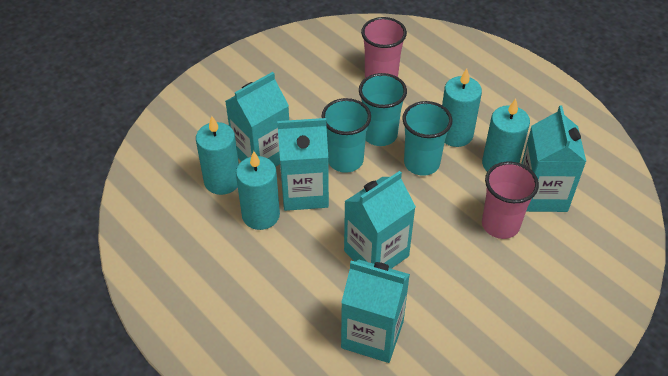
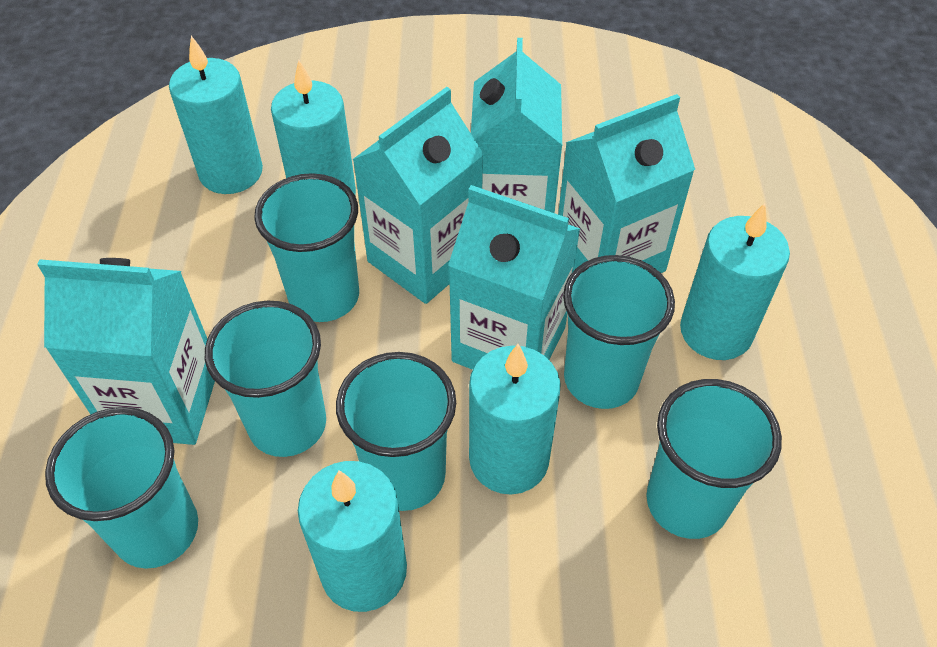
pink cup: [361,17,407,78] [482,161,539,239] = 2 -> none = 0
turquoise candle: [196,116,239,195] [236,151,280,230] [442,68,482,147] [482,99,530,172] = 4 -> [169,36,263,194] [271,60,356,195] [298,461,407,612] [469,344,561,495] [680,203,790,360] = 5
turquoise cup: [321,98,371,173] [359,73,407,146] [402,101,452,176] = 3 -> [45,407,198,569] [205,300,326,457] [254,173,359,322] [336,352,456,511] [563,255,675,409] [646,379,782,539] = 6

